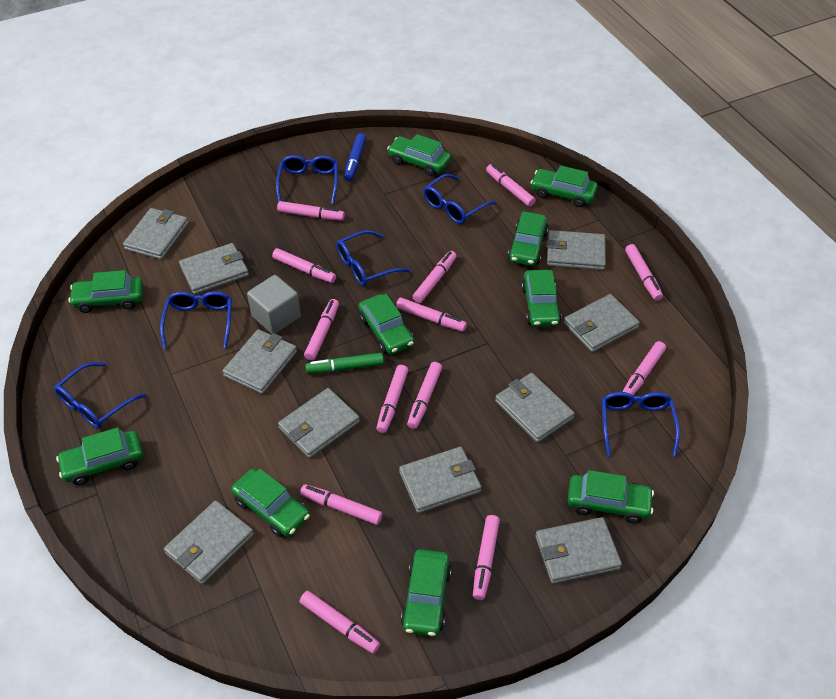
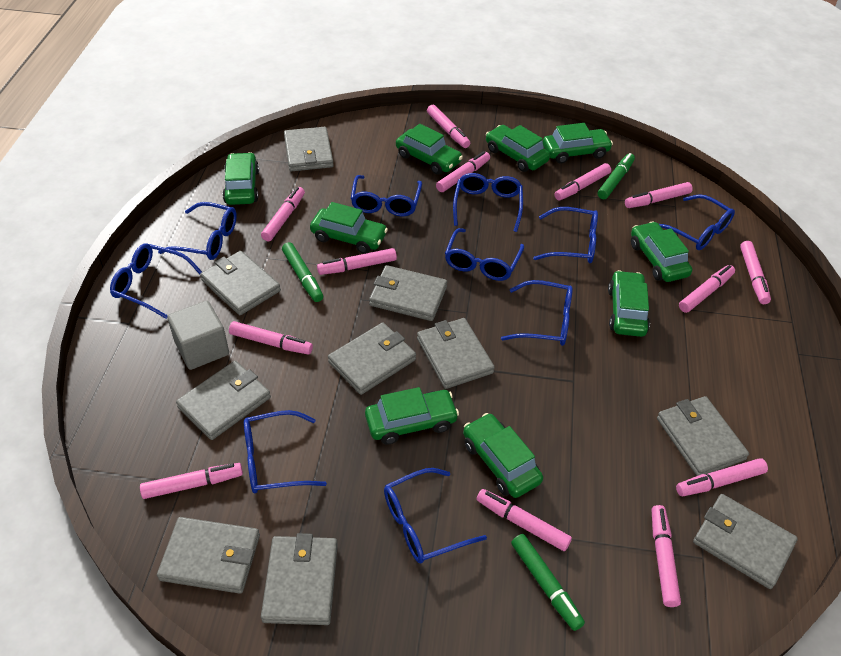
blue glasses: [54,362,146,428] [160,291,232,349] [276,155,338,204] [337,230,410,286] [423,174,497,224] [602,392,680,456] = 6 -> [110,243,202,319] [158,202,237,260] [244,410,327,493] [351,175,422,216] [384,468,487,563] [445,228,524,281] [453,173,523,232] [501,280,573,346] [533,207,598,263] [659,194,735,250] = 10
blue marker: [344,133,366,181] = 1 -> none = 0
green car: [56,427,143,485] [68,270,143,313] [231,469,310,537] [359,294,414,355] [387,134,451,176] [401,549,452,637] [508,211,548,266] [521,270,561,327] [531,165,598,207] [568,470,654,523] = 10 -> [223,152,259,205] [310,202,388,254] [365,387,459,445] [396,124,463,175] [463,413,543,498] [486,125,550,172] [543,123,613,164] [608,270,650,337] [631,221,692,282] = 9
green marker: [306,353,384,374] = 1 -> [282,242,323,302] [511,534,585,631] [598,153,635,199] = 3

